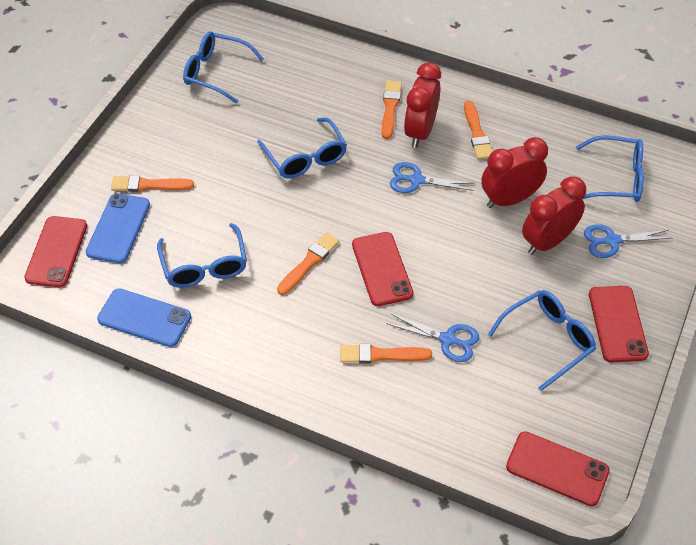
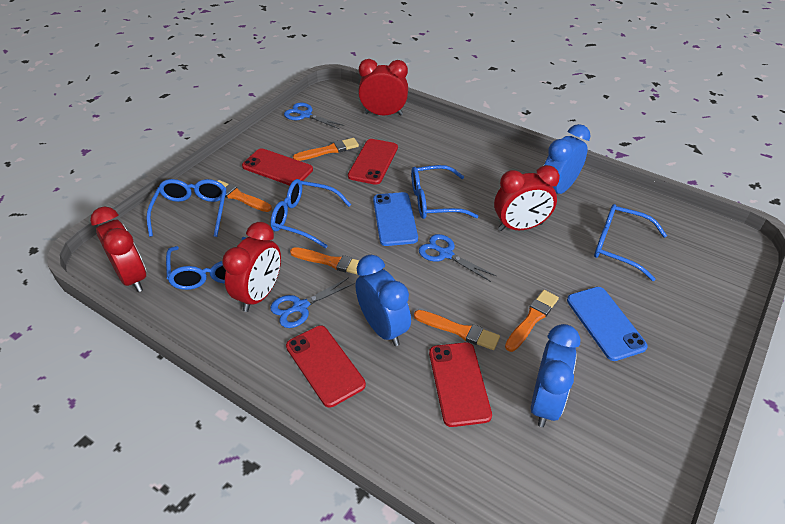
blue clock: none = 0 -> [355,255,411,346] [531,324,580,427] [544,124,590,194] = 3
red clock: [404,62,441,148] [481,137,548,208] [522,176,586,255] = 3 -> [90,206,146,292] [222,222,281,312] [358,59,408,116] [494,165,560,231] = 4

